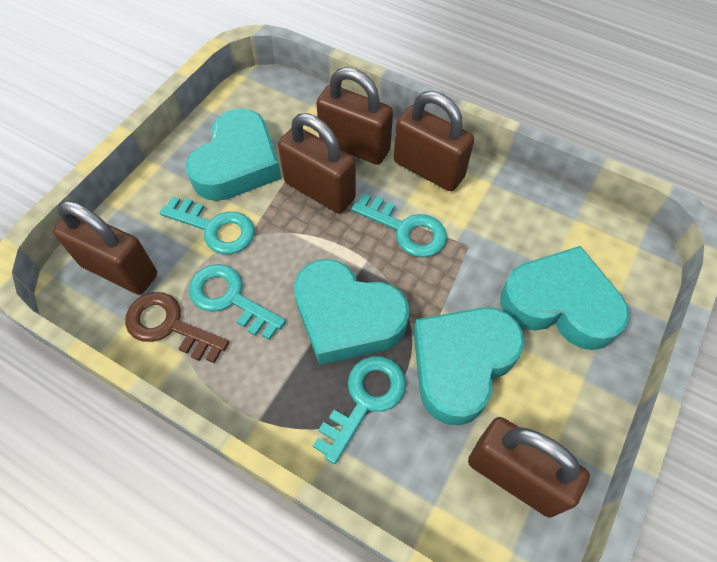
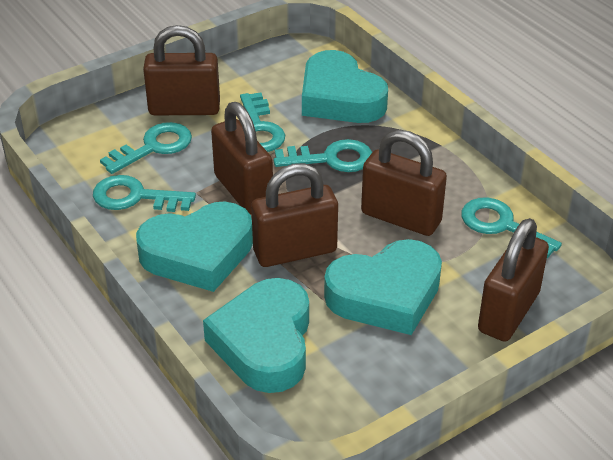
brown key: [125,292,229,363] = 1 -> none = 0
turquoise key: [159,196,255,254] [189,264,286,340] [313,356,406,464] [351,193,447,257] = 4 -> [93,175,196,212] [100,122,192,174] [240,92,285,152] [274,139,372,172] [461,197,562,259] = 5

